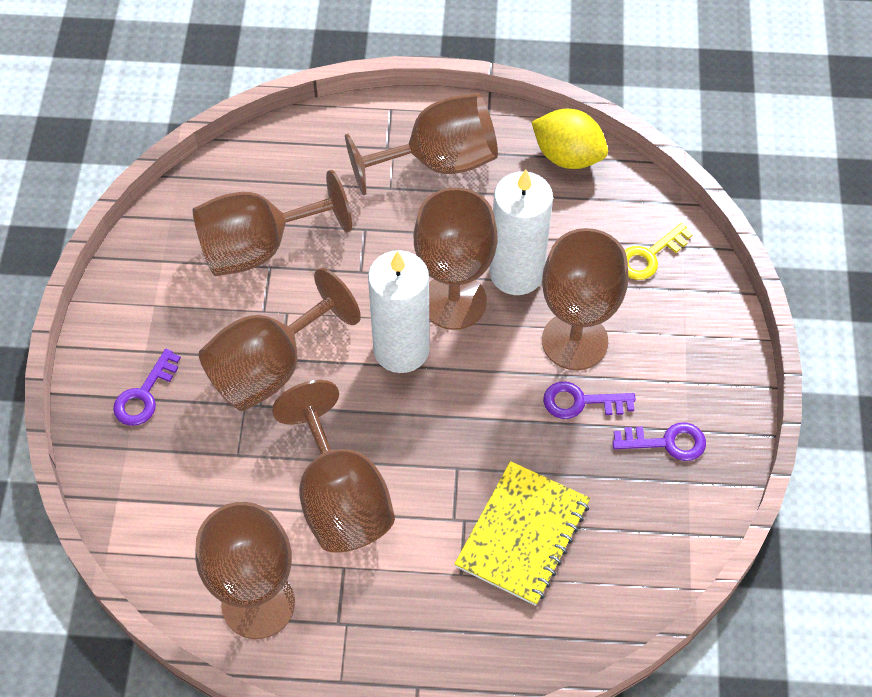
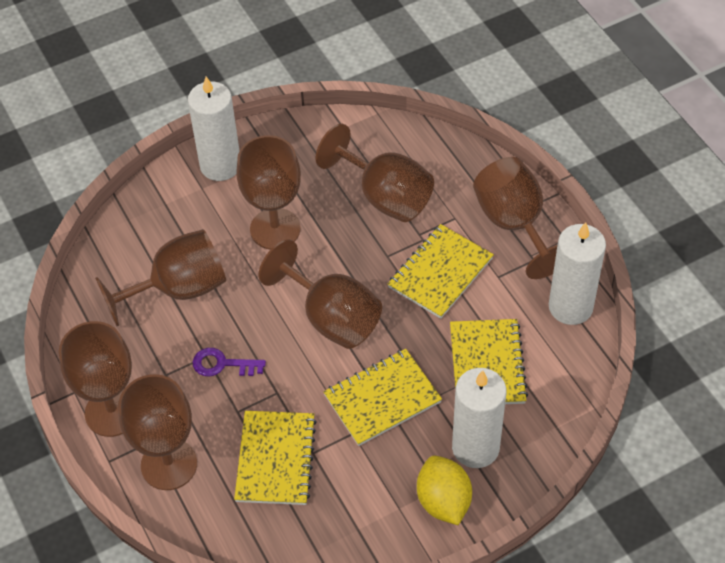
purple key: [113,349,181,426] [543,382,636,419] [612,422,706,461] = 3 -> [193,348,266,376] = 1
white candle: [368,250,430,373] [490,169,553,295] = 2 -> [188,77,239,181] [452,368,506,468] [549,222,606,325] = 3
yellow key: [625,223,693,280] = 1 -> none = 0
yellow notebook: [455,461,590,606] = 1 -> [234,411,317,505] [323,349,442,446] [388,224,494,319] [450,319,528,404] = 4

